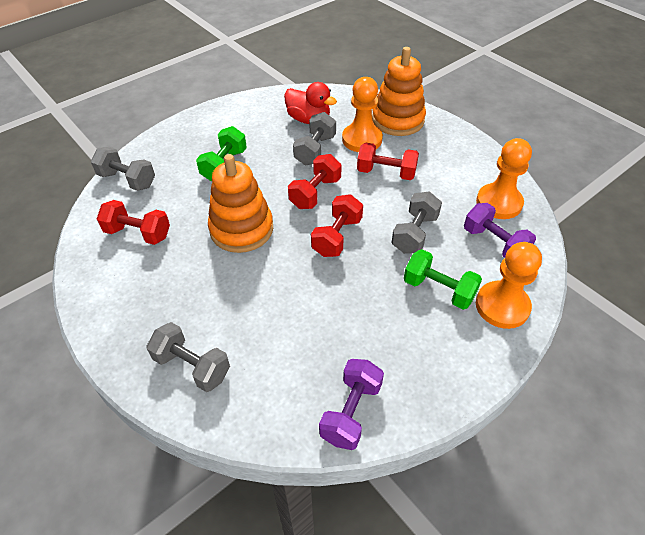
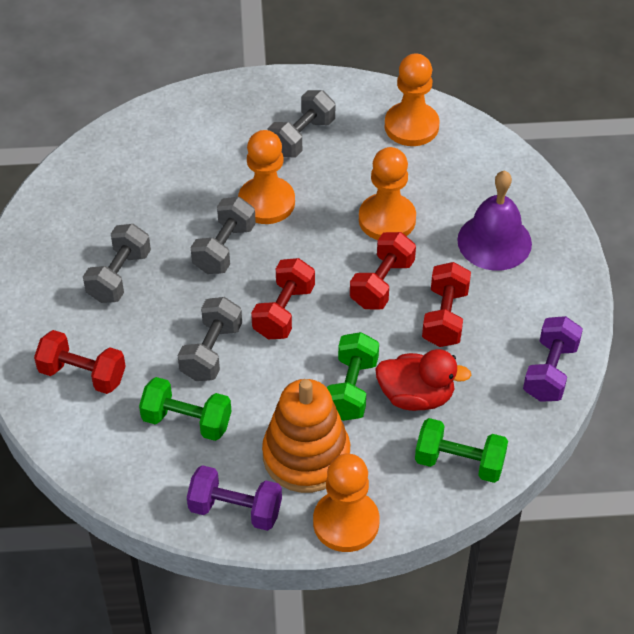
green dumbbell: [196,126,247,181] [404,249,482,310] = 2 -> [139,377,232,441] [327,332,379,421] [415,418,508,483] = 3
orange pawn: [342,77,383,152] [476,138,532,219] [476,242,542,329] = 3 -> [238,130,295,224] [313,454,380,552] [359,147,416,240] [385,53,439,146] = 4
orange stacking toy: [208,154,273,253] [372,47,426,136] = 2 -> [262,379,350,493] = 1
purple bell: none = 0 -> [457,171,532,271] = 1

